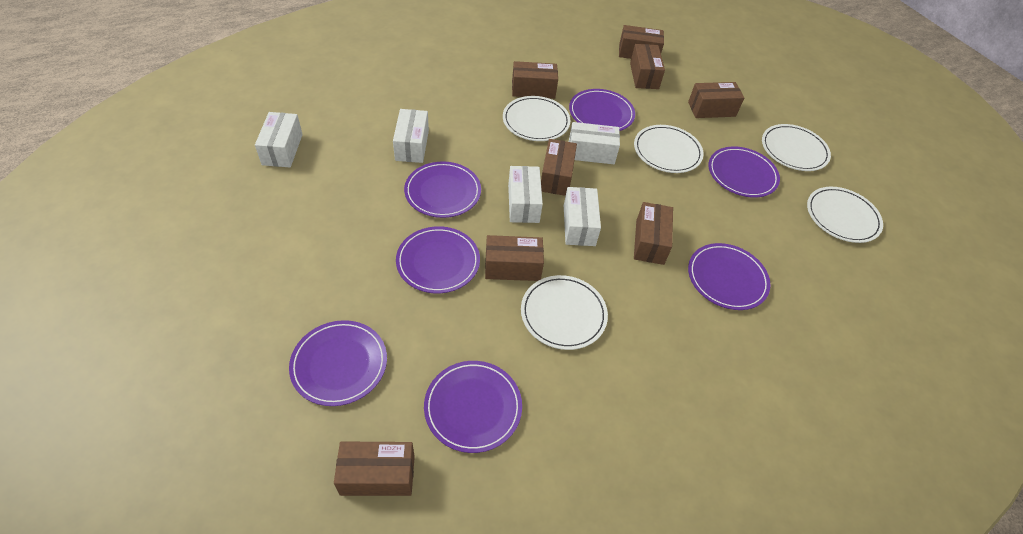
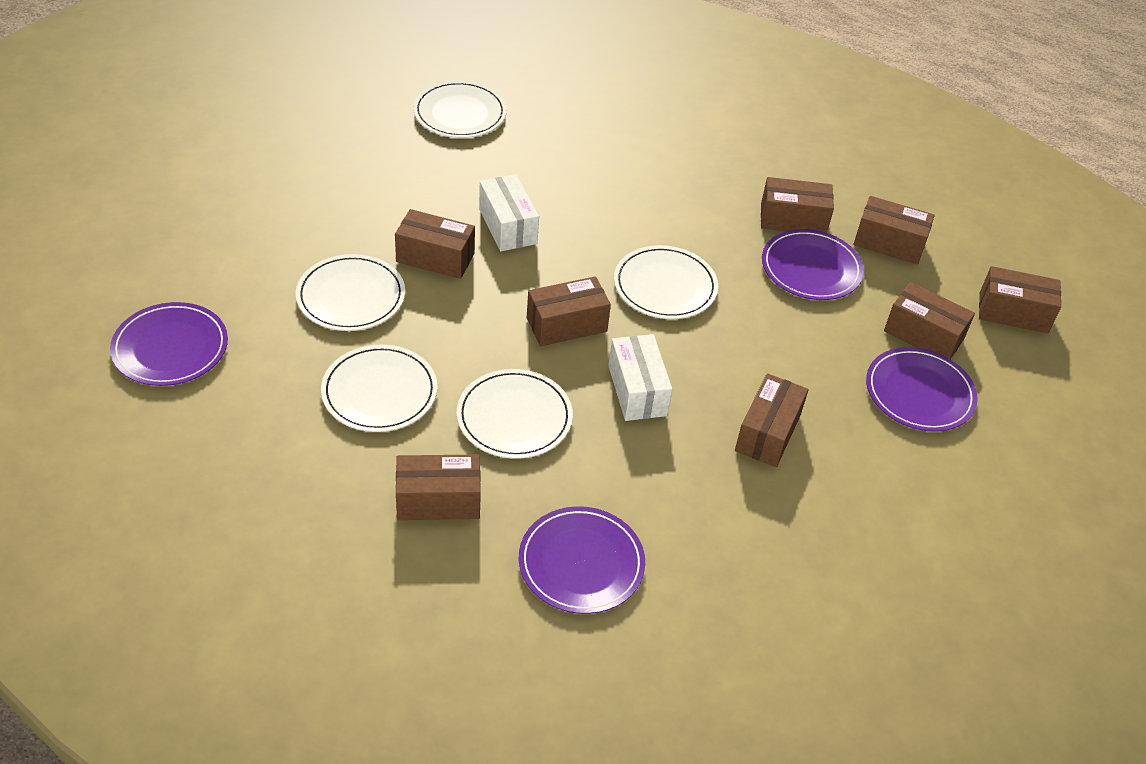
purple plate: [289,320,387,406] [396,226,480,293] [404,162,481,218] [424,361,522,453] [569,89,635,131] [688,243,770,310] [708,147,780,198] = 7 -> [110,302,228,386] [519,506,645,614] [762,229,864,300] [866,347,978,432] = 4
white box: [255,112,303,167] [393,109,429,163] [508,166,543,223] [564,187,601,246] [569,122,620,164] = 5 -> [479,174,539,251] [608,334,672,421] = 2

